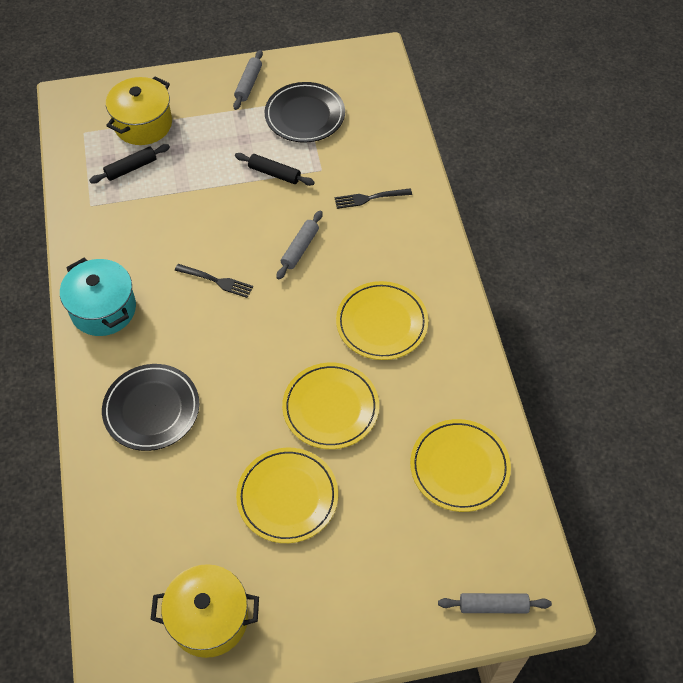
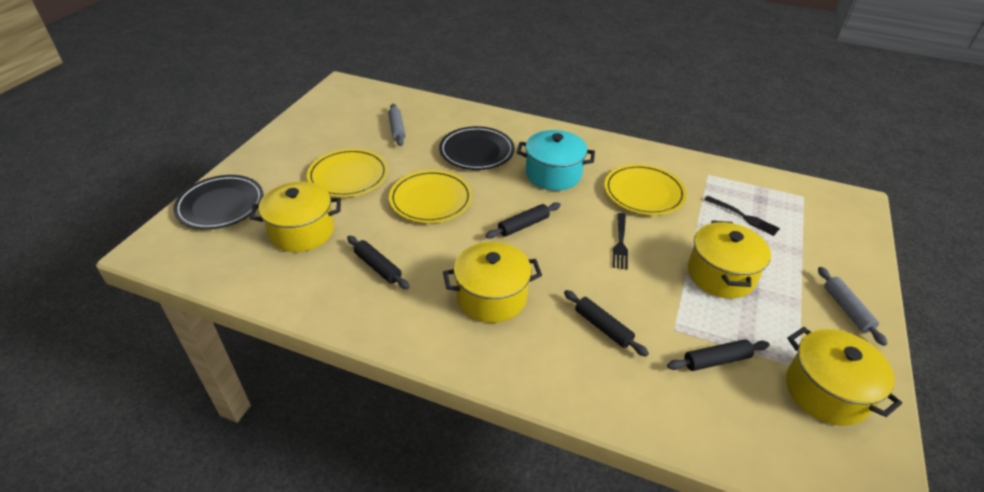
black rolling pin: [89,144,170,183] [235,153,315,186] = 2 -> [347,236,410,289] [485,202,561,239] [564,290,649,357] [667,339,770,371] = 4
grey rolling pin: [233,50,263,110] [276,210,323,280] [438,593,552,613] = 3 -> [388,104,405,146] [818,267,888,346] = 2
yellow plate: [236,448,338,543] [282,362,379,449] [336,281,428,360] [410,419,511,512] = 4 -> [307,149,388,197] [389,170,472,223] [604,164,687,215] = 3
yellow pot: [106,76,172,145] [151,564,259,658] = 2 -> [250,182,341,252] [443,242,542,323] [688,220,771,298] [786,327,902,426] = 4

